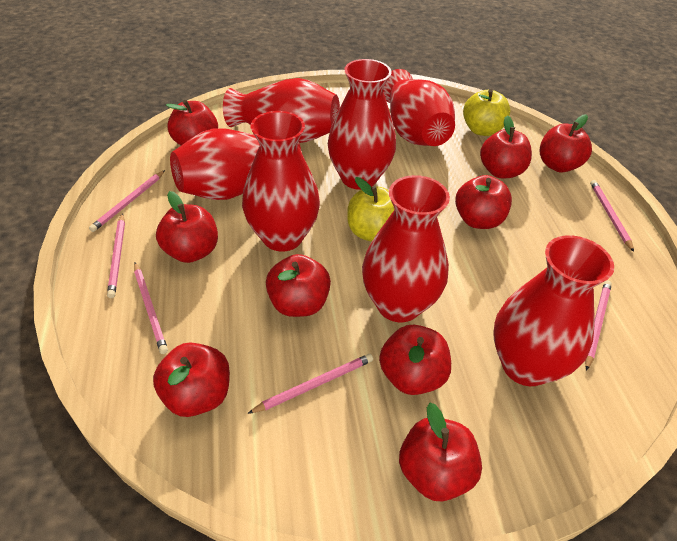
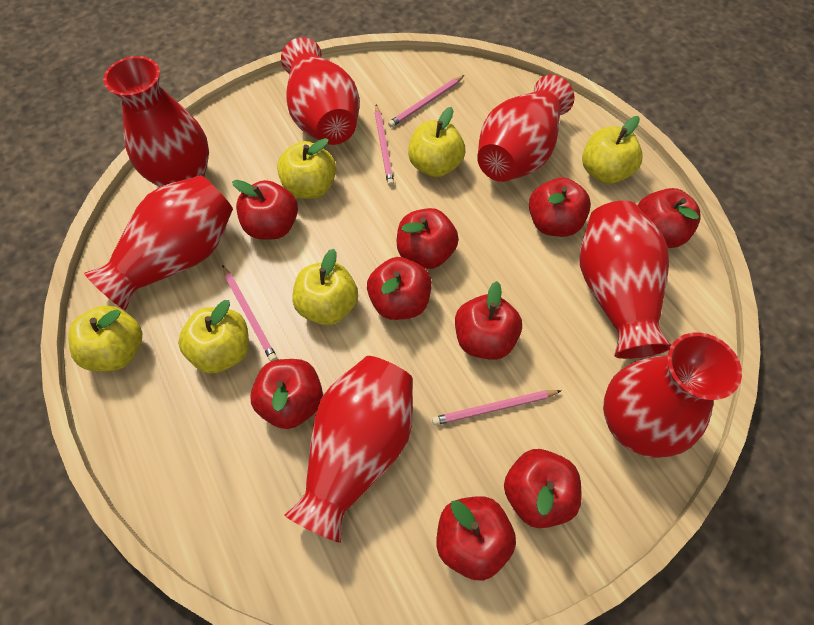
pink pencil: [89,170,165,232] [107,213,125,298] [134,262,168,354] [247,354,373,414] [585,280,612,371] [590,180,634,252] = 6 -> [222,265,277,361] [375,104,394,186] [388,75,464,127] [432,390,561,425] = 4
yellow apple: [347,177,395,242] [463,89,511,136] = 2 -> [68,305,142,371] [178,300,249,374] [277,138,336,199] [293,249,358,325] [408,107,465,177] [582,116,643,184] = 6

